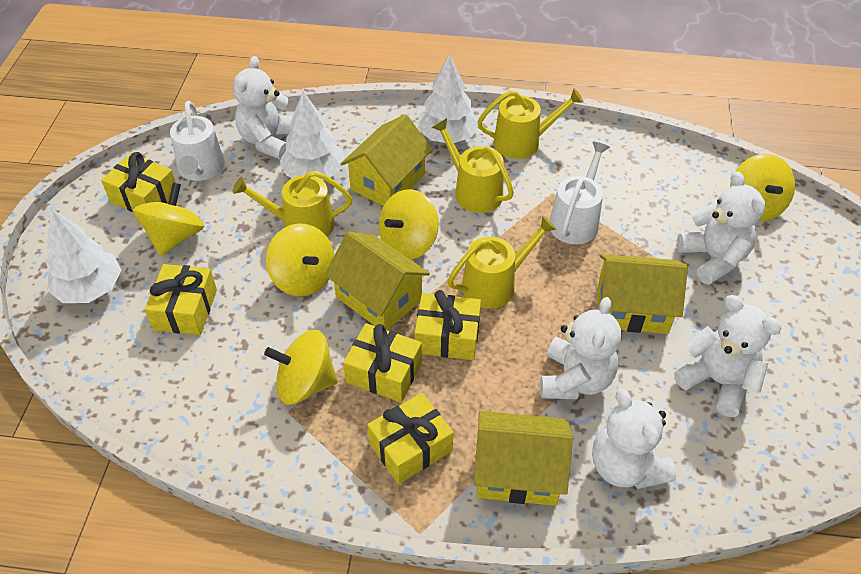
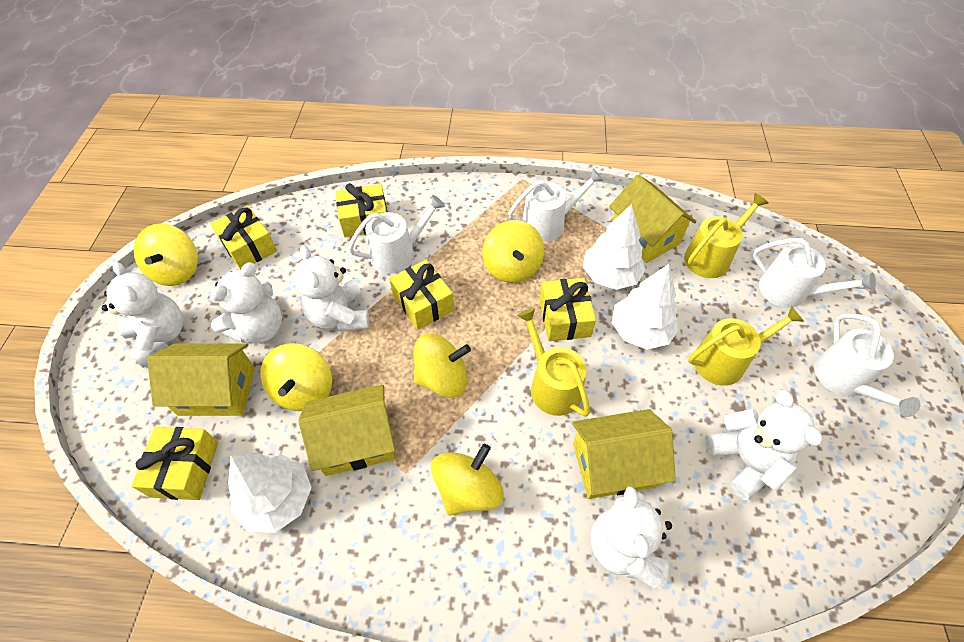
white watering can: [170,101,225,181] [549,141,610,244] = 2 -> [348,195,445,274] [508,168,604,242] [753,238,876,308] [814,313,921,417] = 4
yellow watering can: [233,171,352,237] [432,118,514,213] [448,216,557,309] [477,88,584,159] = 4 -> [517,308,590,417] [684,193,768,278] [688,306,804,386] = 3

